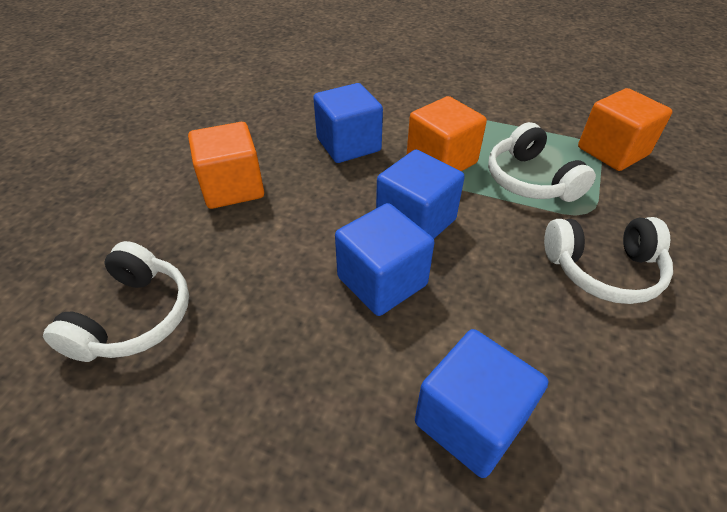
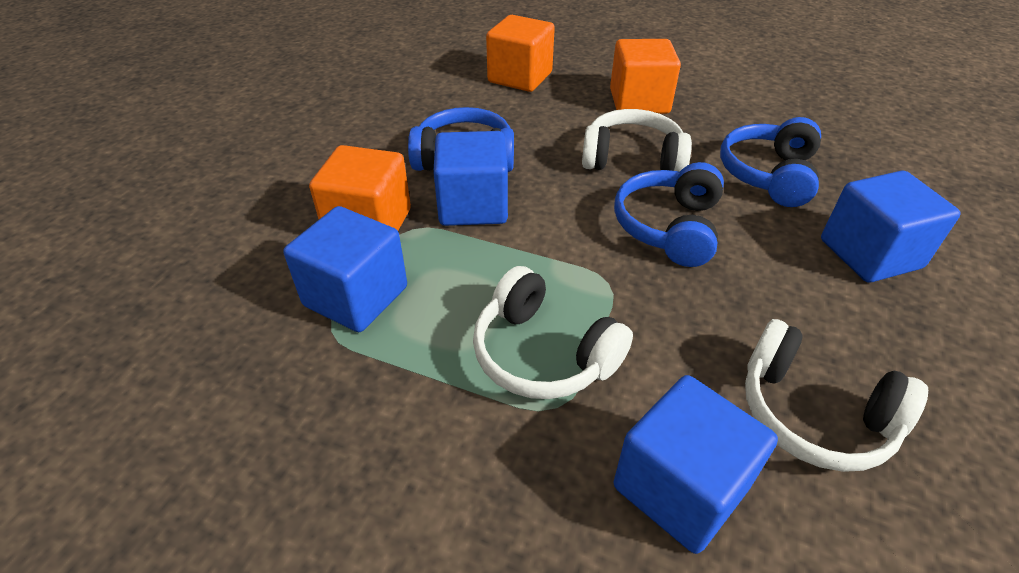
blue headphones: none = 0 -> [408,107,514,172] [614,162,724,267] [720,117,821,207] = 3

